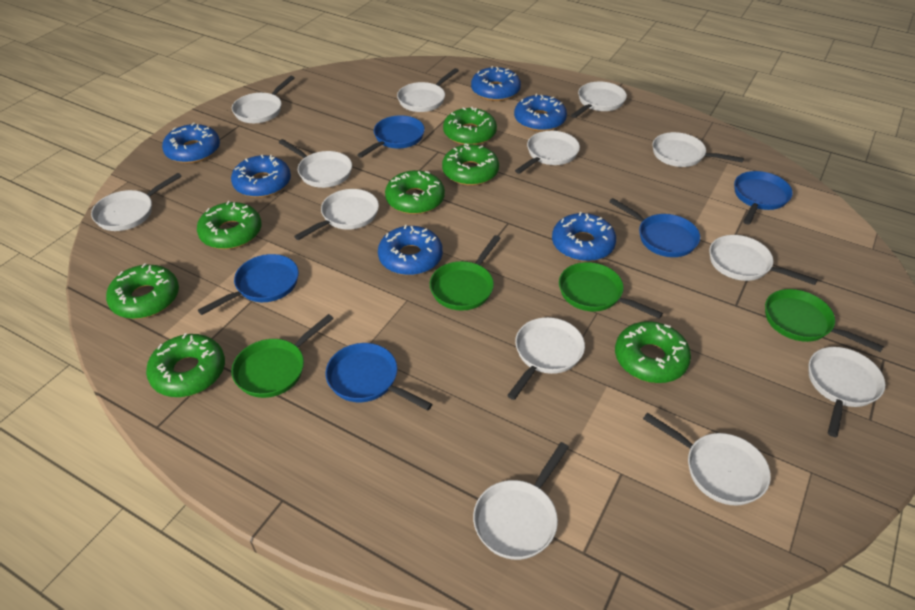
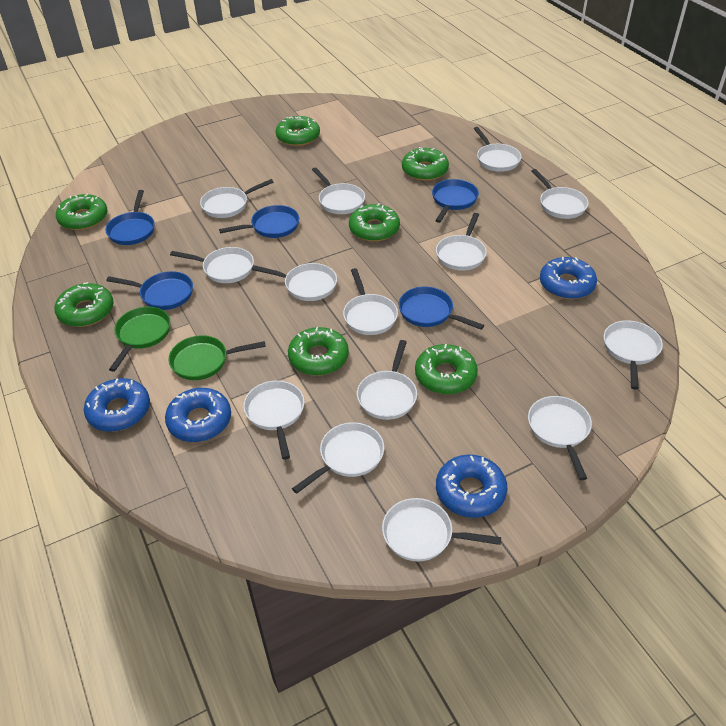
blue donut: [162,123,220,163] [231,155,291,198] [378,225,443,275] [471,66,521,101] [514,94,567,131] [552,212,617,262] = 6 -> [84,378,150,432] [165,388,231,442] [436,455,507,518] [540,257,597,299] = 4
green pan: [231,314,334,398] [430,235,501,311] [559,262,663,319] [765,289,884,352] = 4 -> [109,307,170,372] [168,335,266,380] = 2
white pan: [91,173,182,231] [232,76,294,123] [279,139,352,188] [294,189,379,240] [397,68,459,112] [473,442,569,560] [507,317,585,400] [515,131,580,174] [571,82,627,118] [643,413,771,505] [653,132,744,167] [709,235,817,285] [809,347,885,437] = 13 -> [170,247,254,283] [200,179,274,218] [243,381,305,459] [252,263,337,301] [292,422,384,494] [312,167,365,214] [343,268,398,335] [357,340,417,420] [382,498,501,561] [436,213,487,271] [474,127,522,172] [528,396,592,480] [532,169,588,219] [603,320,663,390] = 14

